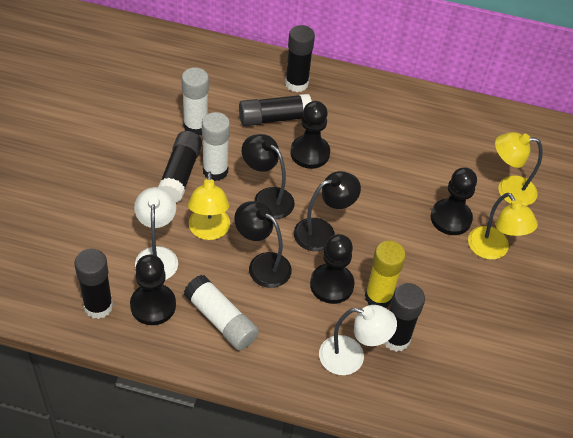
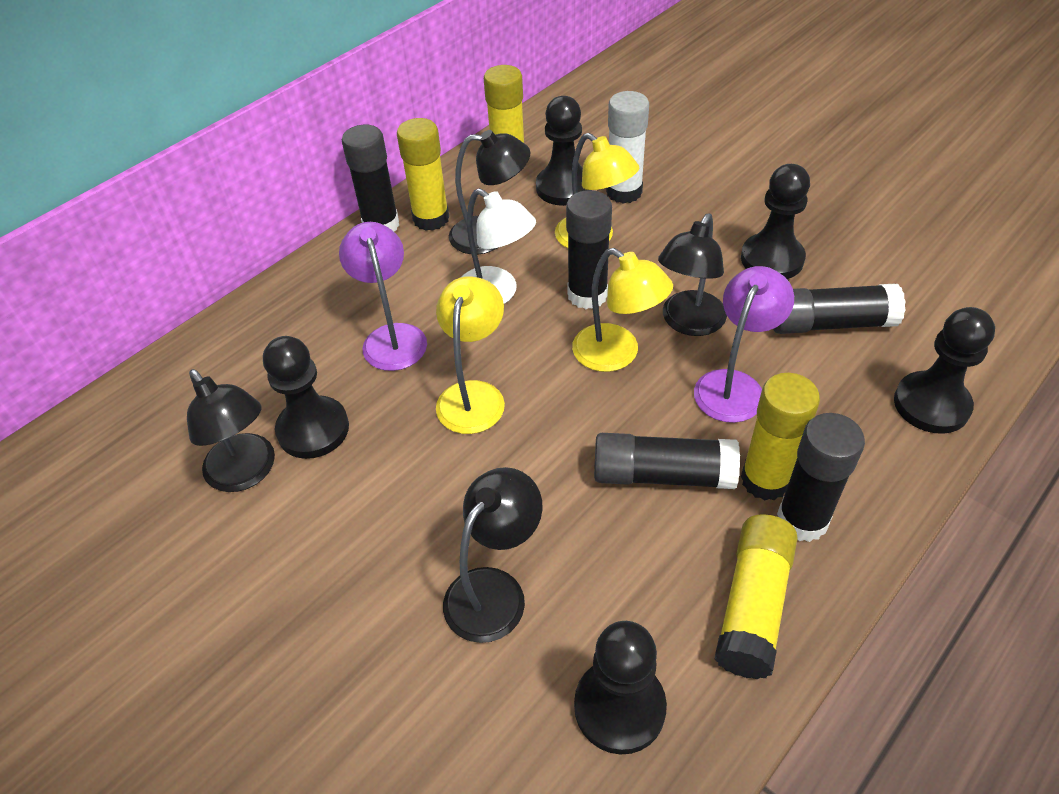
black lamp: [234,201,292,288] [242,134,295,219] [294,171,361,251] = 3 -> [187,369,275,492] [443,467,543,643] [449,130,530,255] [658,214,727,336] = 4
black pawn: [130,255,176,325] [290,101,330,169] [310,234,355,304] [430,167,477,235] = 4 -> [263,336,349,459] [536,96,586,206] [574,621,667,754] [741,164,810,279] [894,307,995,434] = 5
purple lamp: none = 0 -> [339,222,427,371] [694,266,794,423] = 2
white glue stick: [181,67,209,135] [184,275,259,350] [202,112,230,181] = 3 -> [606,91,649,204] = 1
white lamp: [134,187,178,280] [319,305,397,375] = 2 -> [460,188,536,304] = 1
yellow glue stick: [365,241,406,308] = 1 -> [397,118,449,231] [484,65,524,169] [714,514,798,679] [741,373,820,501] = 4

